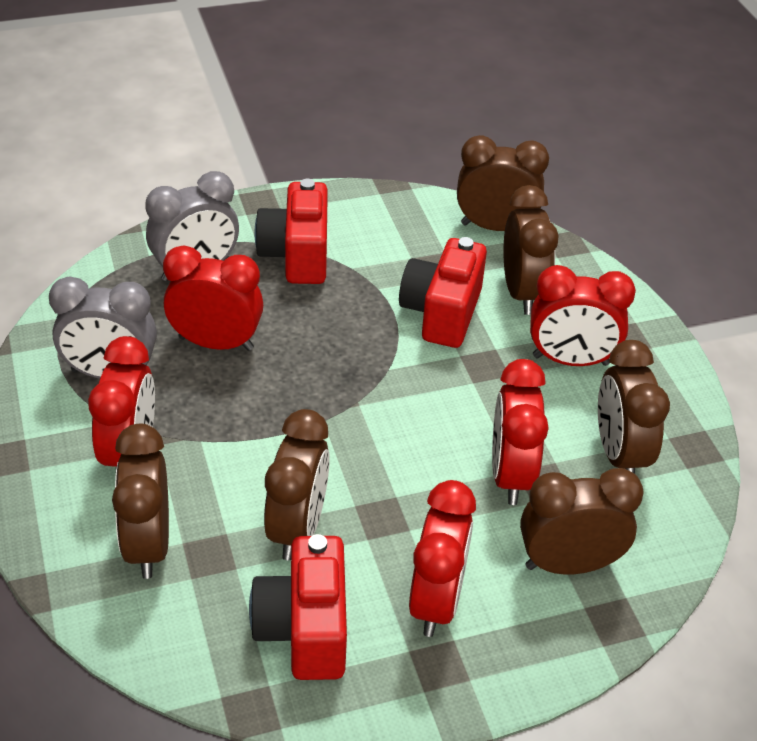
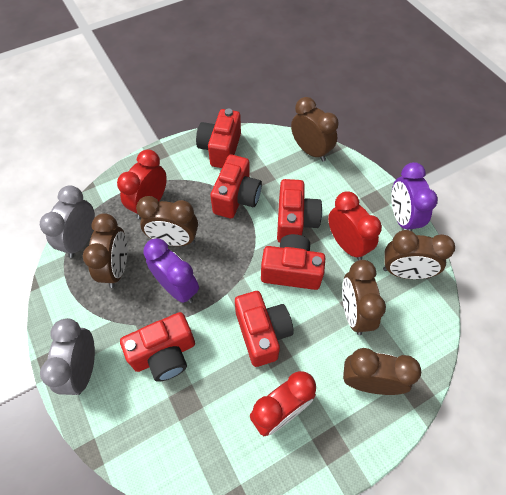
purple clock: none = 0 -> [143,238,199,303] [391,162,438,231] = 2
red camera: [249,534,347,680] [255,179,328,284] [399,237,487,348] = 3 -> [120,312,195,382] [196,109,241,168] [210,154,262,218] [235,291,294,367] [261,234,325,290] [277,179,322,243] = 6
red clock: [88,336,155,468] [163,245,263,351] [409,480,476,637] [492,359,549,505] [530,265,636,366] = 5 -> [117,149,167,219] [250,371,316,436] [328,191,382,260] = 3

